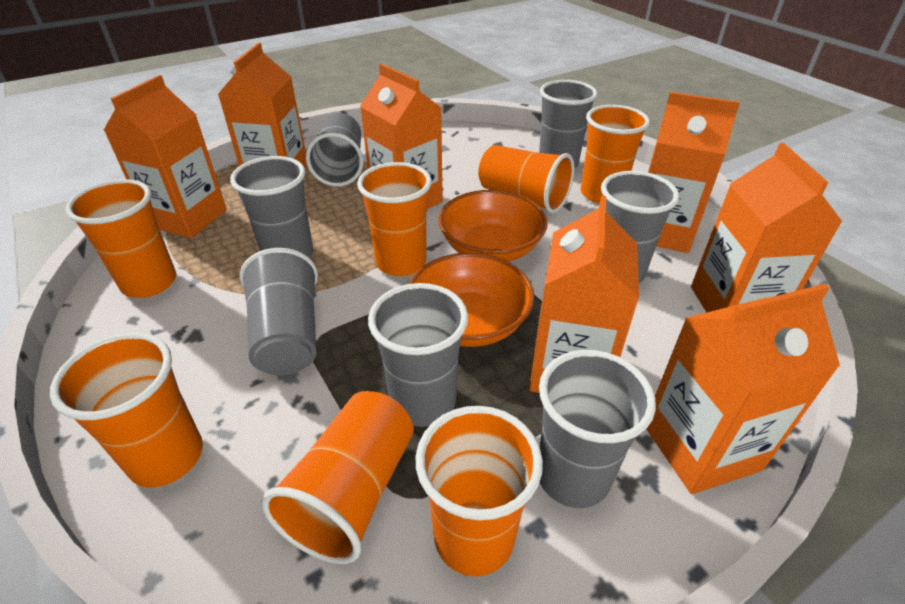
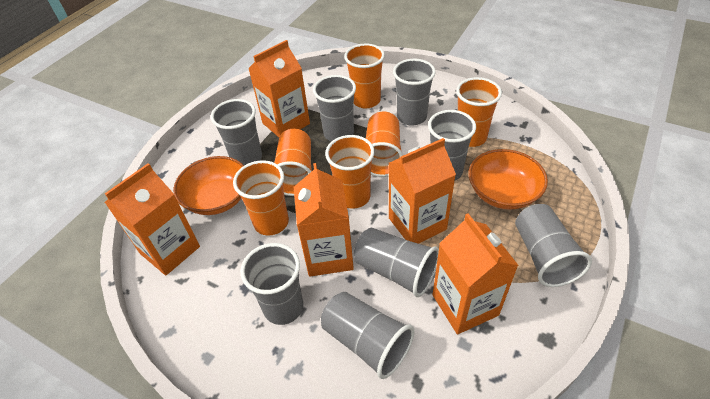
grey cup: [230,156,313,258] [240,248,318,376] [306,113,364,187] [368,283,468,427] [539,80,598,168] [539,350,656,508] [601,171,679,283] = 7 -> [211,99,262,166] [240,243,303,325] [313,75,356,142] [321,292,415,379] [354,228,439,297] [393,59,436,126] [428,110,476,181] [515,204,592,287] = 8
orange carton: [104,75,227,238] [218,43,308,170] [360,64,443,209] [529,196,639,393] [646,284,840,494] [648,92,740,253] [691,143,842,313] = 7 -> [105,163,200,275] [248,40,310,137] [294,163,354,277] [389,138,456,244] [433,213,519,335] = 5
orange cup: [50,333,203,487] [65,179,176,298] [262,391,414,564] [357,162,432,276] [416,406,543,576] [478,145,574,213] [581,105,650,204] = 7 -> [233,160,289,235] [274,129,312,196] [325,135,375,209] [344,44,385,108] [366,112,403,177] [456,77,502,147] = 6

